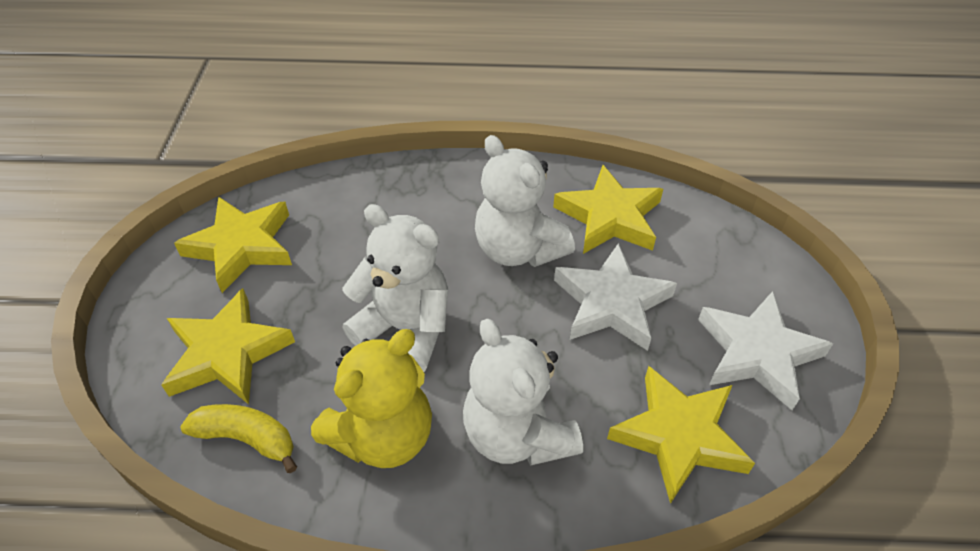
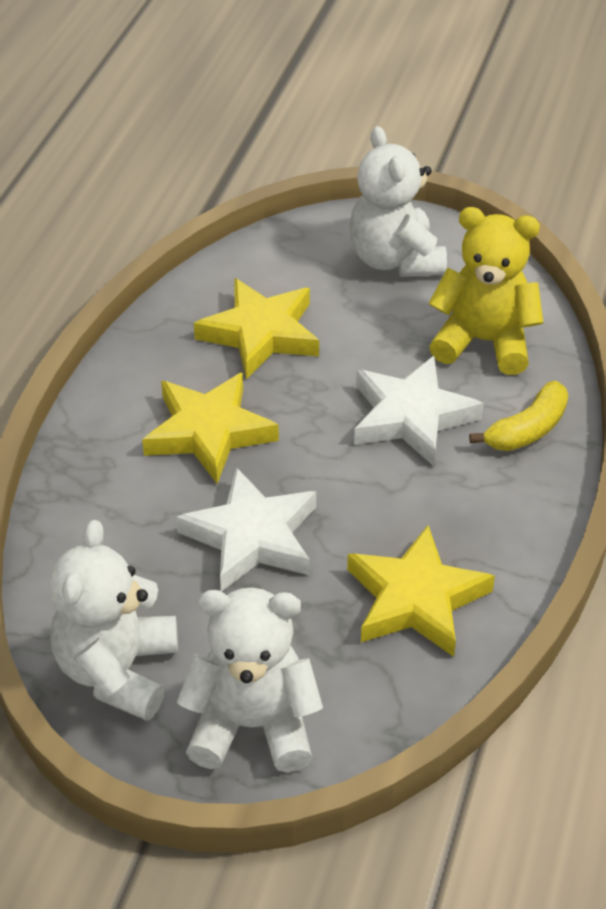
yellow star: [161,288,295,404] [174,197,292,293] [553,165,663,254] [607,366,755,504] = 4 -> [142,372,279,484] [194,278,319,379] [347,525,495,657] = 3

